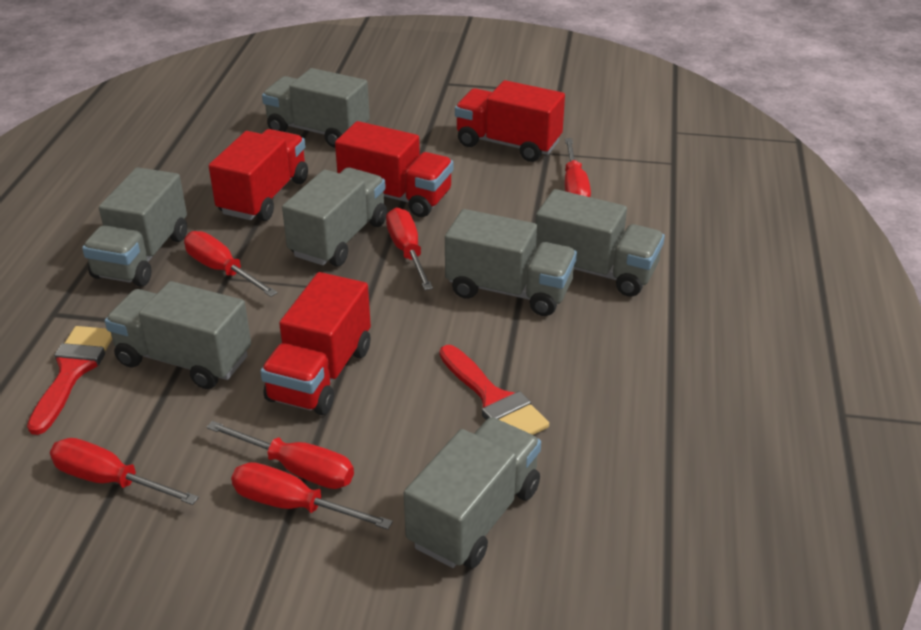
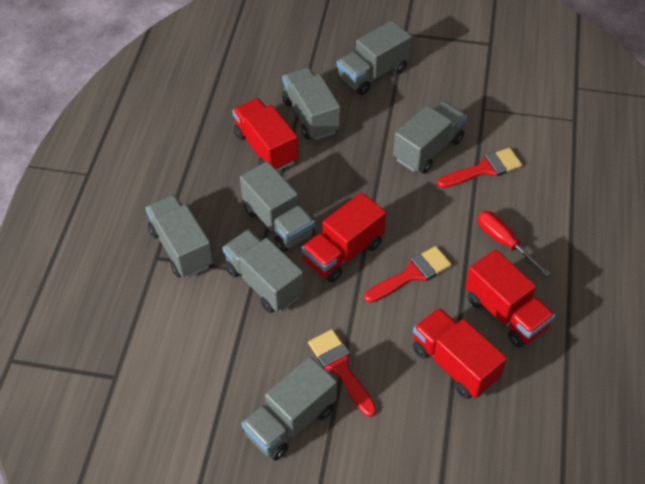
red brush: [27,326,112,435] [440,345,549,435] = 2 -> [308,329,376,417] [364,246,452,303] [437,148,522,188] = 3
red screwdriver: [50,438,199,505] [184,231,278,297] [206,421,354,489] [231,462,393,530] [386,207,433,290] [565,138,591,197] = 6 -> [478,211,551,277] = 1

